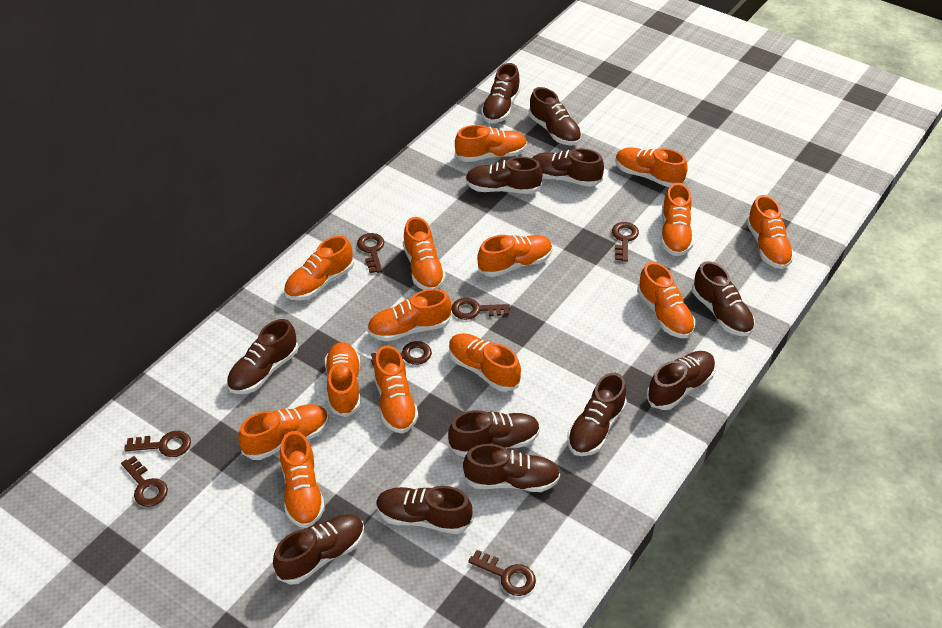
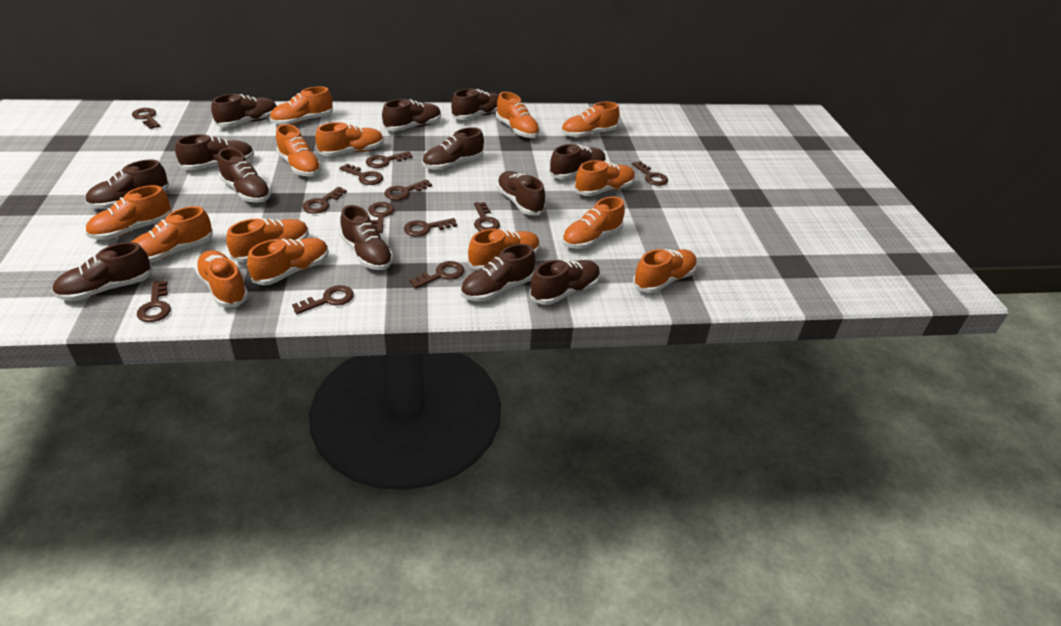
brown key: [121,456,168,507] [124,431,191,457] [357,233,384,273] [371,341,432,365] [451,298,510,320] [468,550,536,596] [612,222,639,262] = 7 -> [132,108,160,129] [137,281,171,322] [292,285,354,314] [303,187,347,214] [340,164,383,185] [366,151,413,168] [368,202,394,233] [384,179,432,200] [404,218,457,237] [410,261,464,289] [474,202,500,231] [632,161,668,186] = 12
brown shoe: [227,319,298,394] [273,514,365,585] [376,486,472,534] [448,410,540,457] [463,444,560,492] [465,157,543,194] [481,63,521,123] [529,87,582,145] [532,148,604,187] [567,372,627,456] [646,351,716,410] [692,261,755,336] = 12 -> [52,242,152,301] [85,160,169,209] [175,134,254,170] [211,94,277,127] [218,148,271,203] [340,205,393,270] [382,99,441,131] [422,127,484,170] [451,89,499,120] [460,244,535,301] [497,171,546,215] [530,259,600,305] [549,144,606,179] = 13

